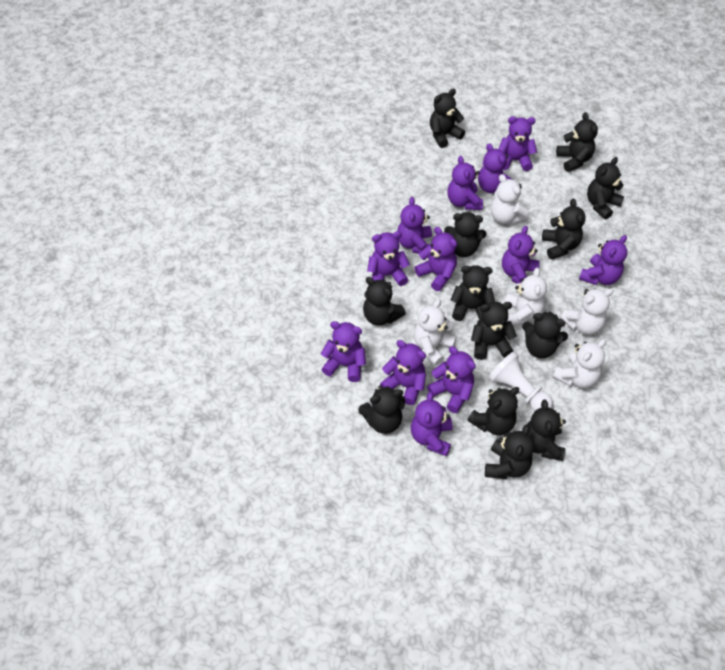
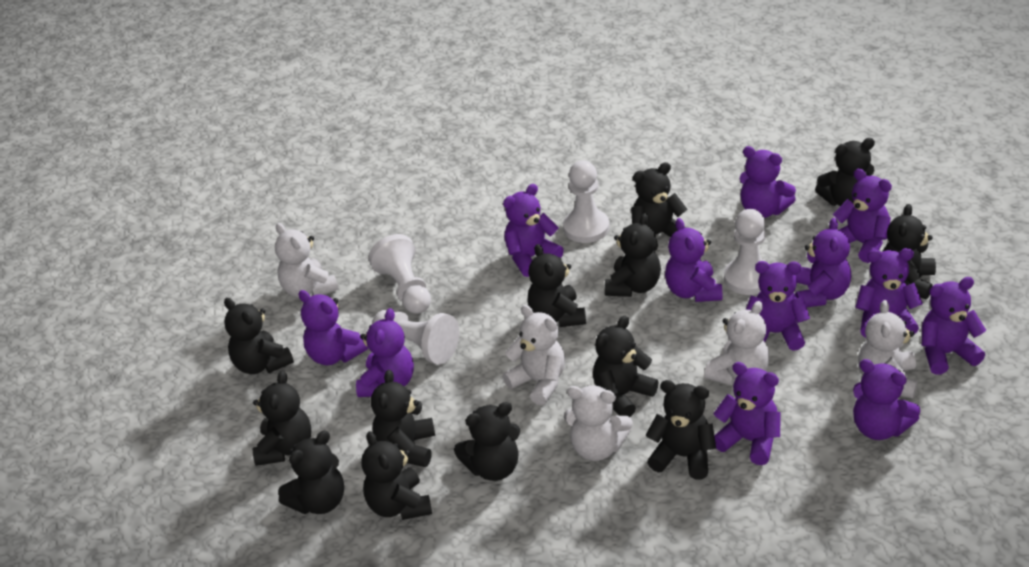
white pawn: [489,352,553,411] = 1 -> [368,234,431,314] [372,310,459,364] [563,161,610,243] [724,209,766,295] = 4

